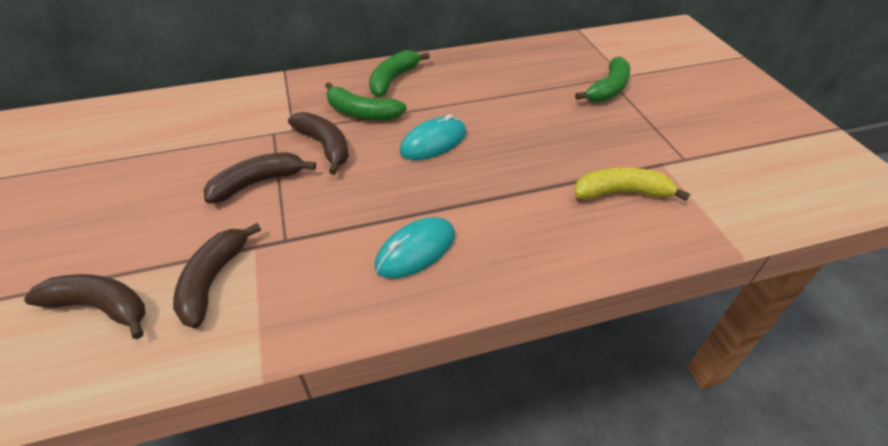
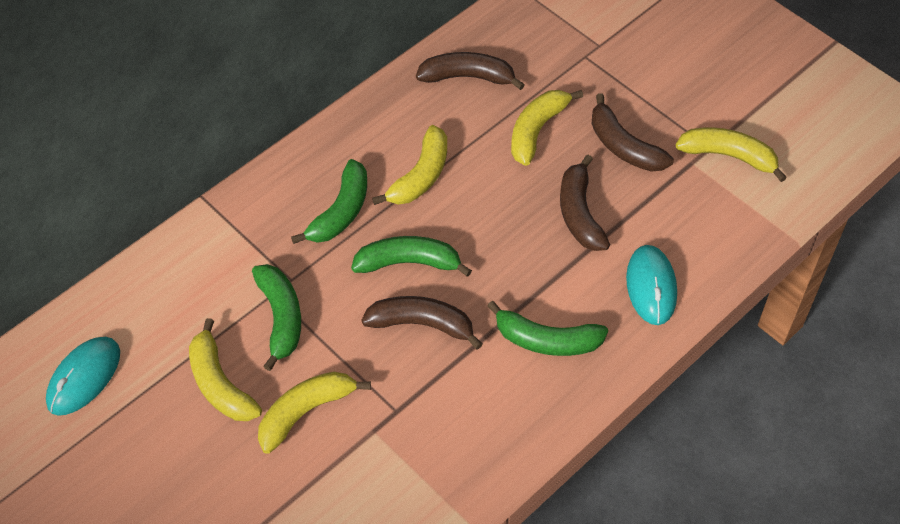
green banana: [325,82,407,120] [369,50,430,97] [575,56,630,102] = 3 -> [252,264,301,371] [291,159,367,244] [351,236,472,277] [487,301,608,356] = 4
yellow banana: [574,167,690,201] = 1 -> [189,318,262,421] [258,372,371,454] [372,125,447,205] [511,90,583,166] [675,127,787,182] = 5

